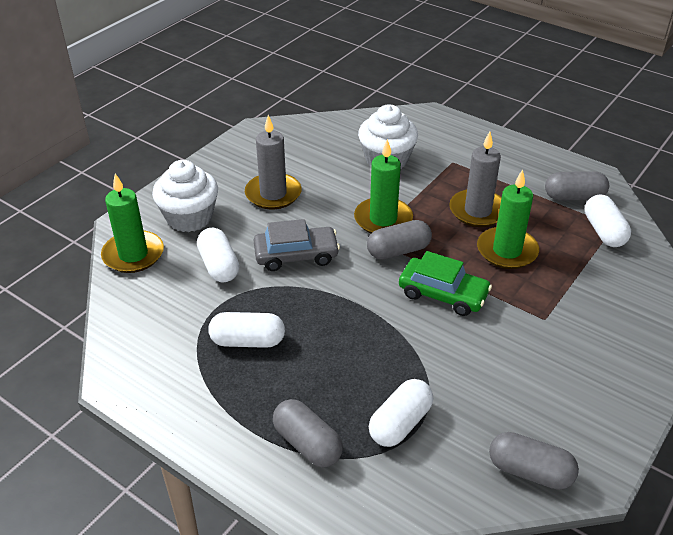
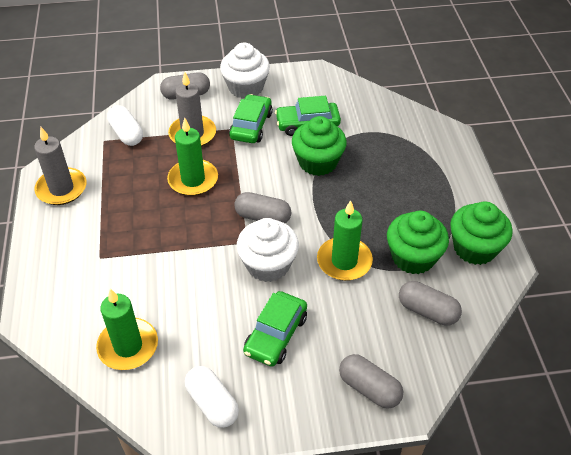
green car: [399,251,492,316] = 1 -> [229,94,273,143] [243,291,307,367] [275,96,341,136] = 3
green cupcake: none = 0 -> [292,116,347,176] [387,211,449,274] [450,201,513,265] = 3
grey car: [254,219,340,271] = 1 -> none = 0
white capsule: [197,228,239,283] [208,312,285,348] [369,379,433,447] [585,194,631,247] = 4 -> [107,105,143,146] [185,366,239,428] = 2

